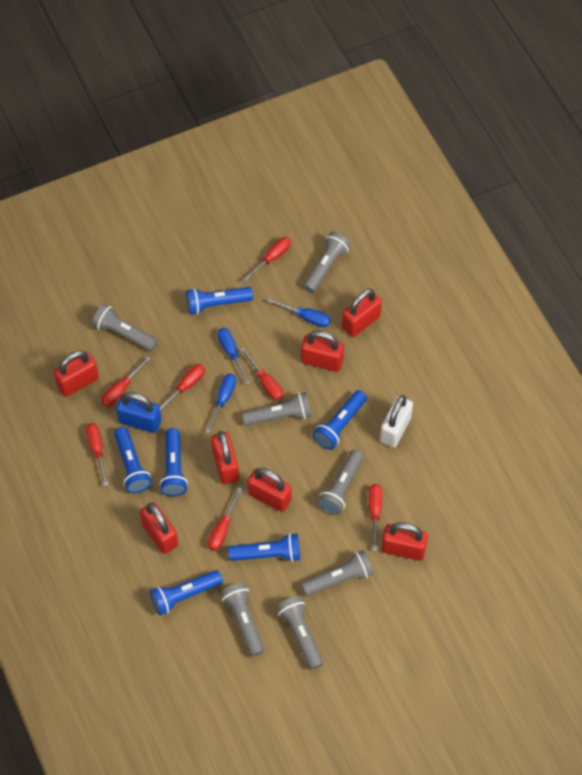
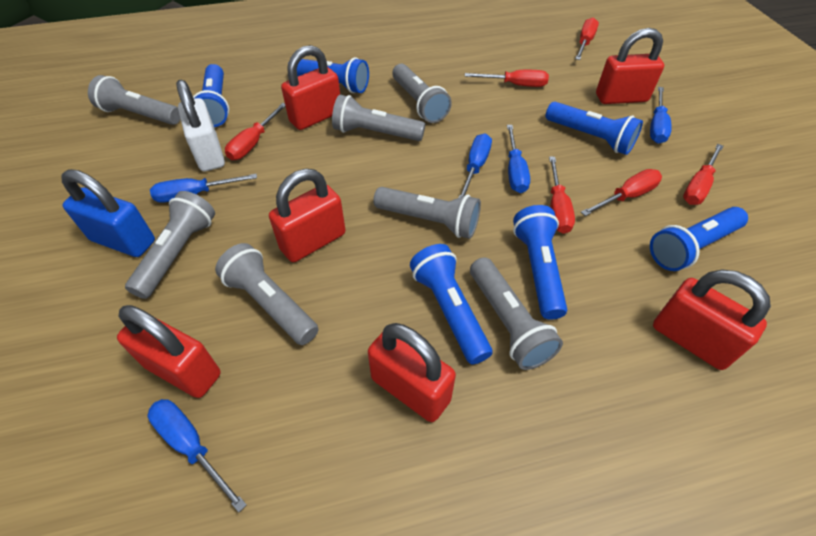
blue screwdriver: [206,374,236,434] [218,328,250,385] [267,298,331,327] = 3 -> [148,399,247,513] [150,174,257,203] [459,134,492,198] [507,125,530,193] [650,87,672,143] = 5
red padlock: [54,350,99,397] [140,502,178,554] [211,431,239,484] [248,468,292,512] [301,330,344,372] [342,289,382,337] [382,522,428,561] = 7 -> [117,305,221,398] [269,169,345,262] [281,45,340,130] [368,323,456,422] [596,28,664,104] [653,270,771,370] = 6
red screwdriver: [86,423,108,486] [101,356,151,407] [160,364,205,412] [208,488,242,551] [240,348,283,401] [242,237,291,282] [369,484,382,551] = 7 -> [225,103,285,160] [465,70,549,87] [549,156,575,234] [575,17,599,60] [581,169,662,216] [683,144,723,205] = 6

